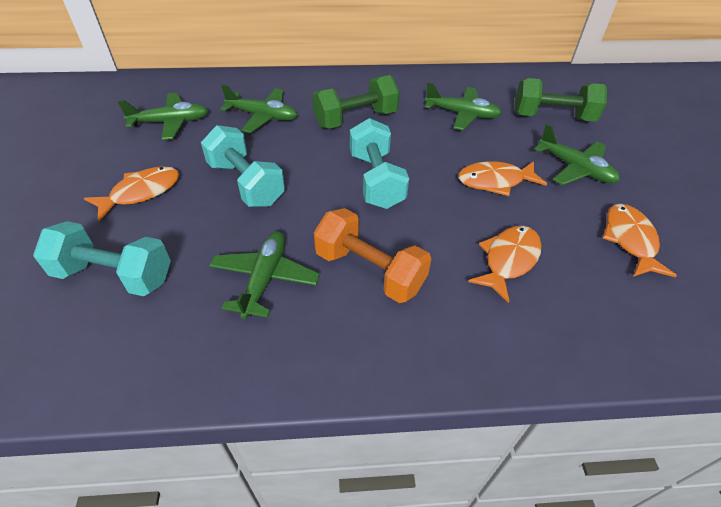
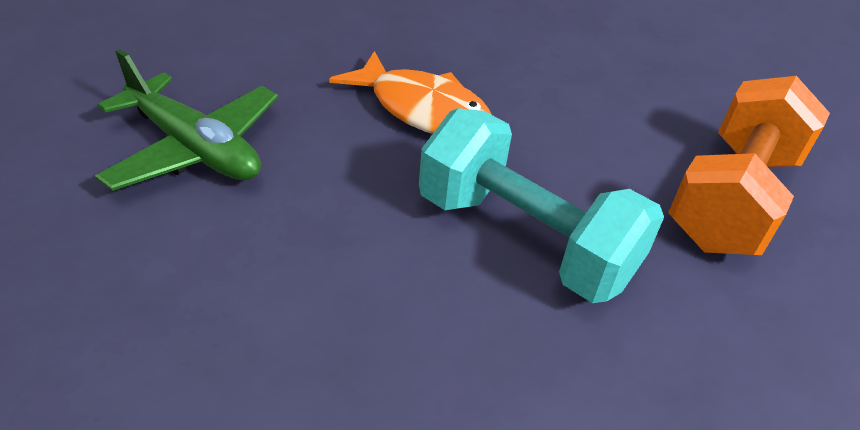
green dumbbell: [312,75,400,129] [514,78,607,122] = 2 -> none = 0
green plane: [118,93,209,140] [209,231,320,319] [220,84,298,133] [425,82,502,130] [534,124,620,185] = 5 -> [95,49,278,191] = 1
orange fish: [84,166,179,221] [458,161,547,196] [468,226,542,303] [603,204,677,277] = 4 -> [329,51,492,134] = 1
turquoise dumbbell: [33,221,171,296] [201,125,285,207] [350,118,409,209] = 3 -> [419,108,664,303] = 1

